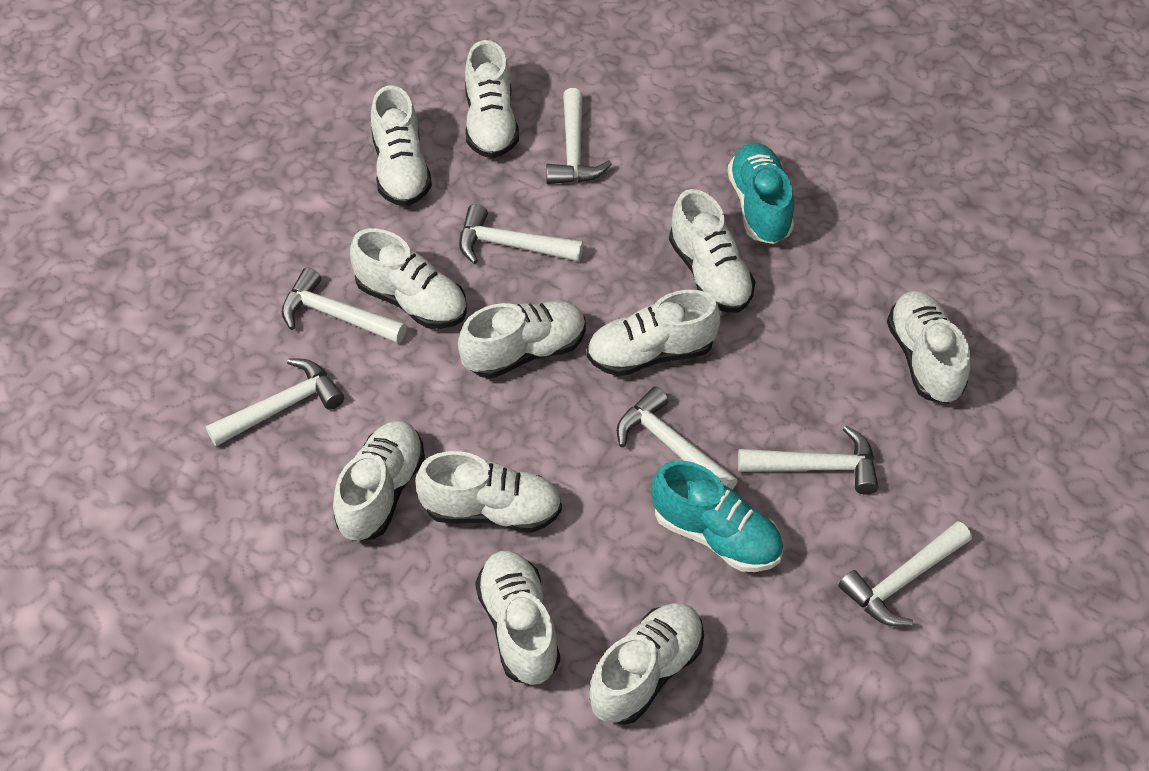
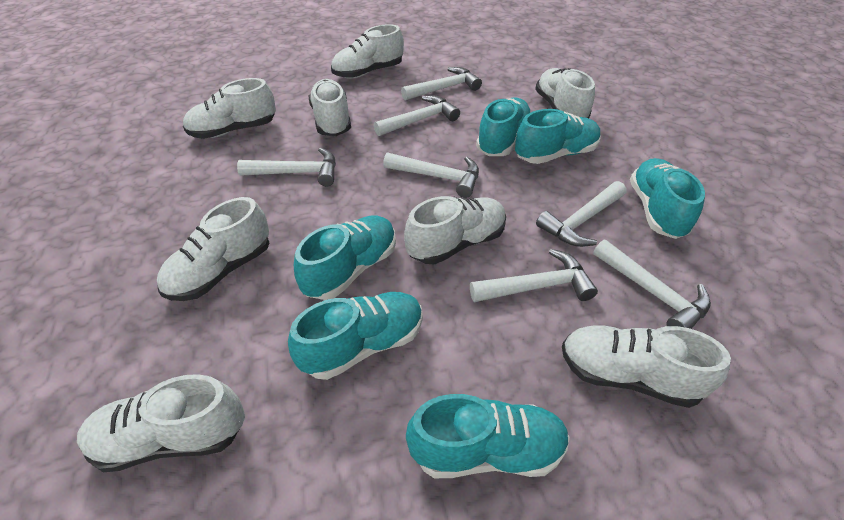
turquoise shoe: [651,460,783,572] [727,143,794,244] = 2 -> [288,292,423,380] [294,216,396,300] [406,394,570,478] [476,97,531,156] [515,109,601,164] [630,158,705,239] = 6
white shoe: [333,421,425,541] [350,228,467,329] [371,86,432,206] [415,451,562,533] [458,301,586,379] [465,40,519,159] [475,550,560,685] [587,290,721,376] [590,603,704,725] [669,189,756,313] [887,291,970,404] = 11 -> [77,374,245,472] [157,197,269,301] [183,78,276,139] [309,79,351,136] [331,24,404,78] [404,196,506,265] [535,68,595,118] [562,325,731,408] = 8

